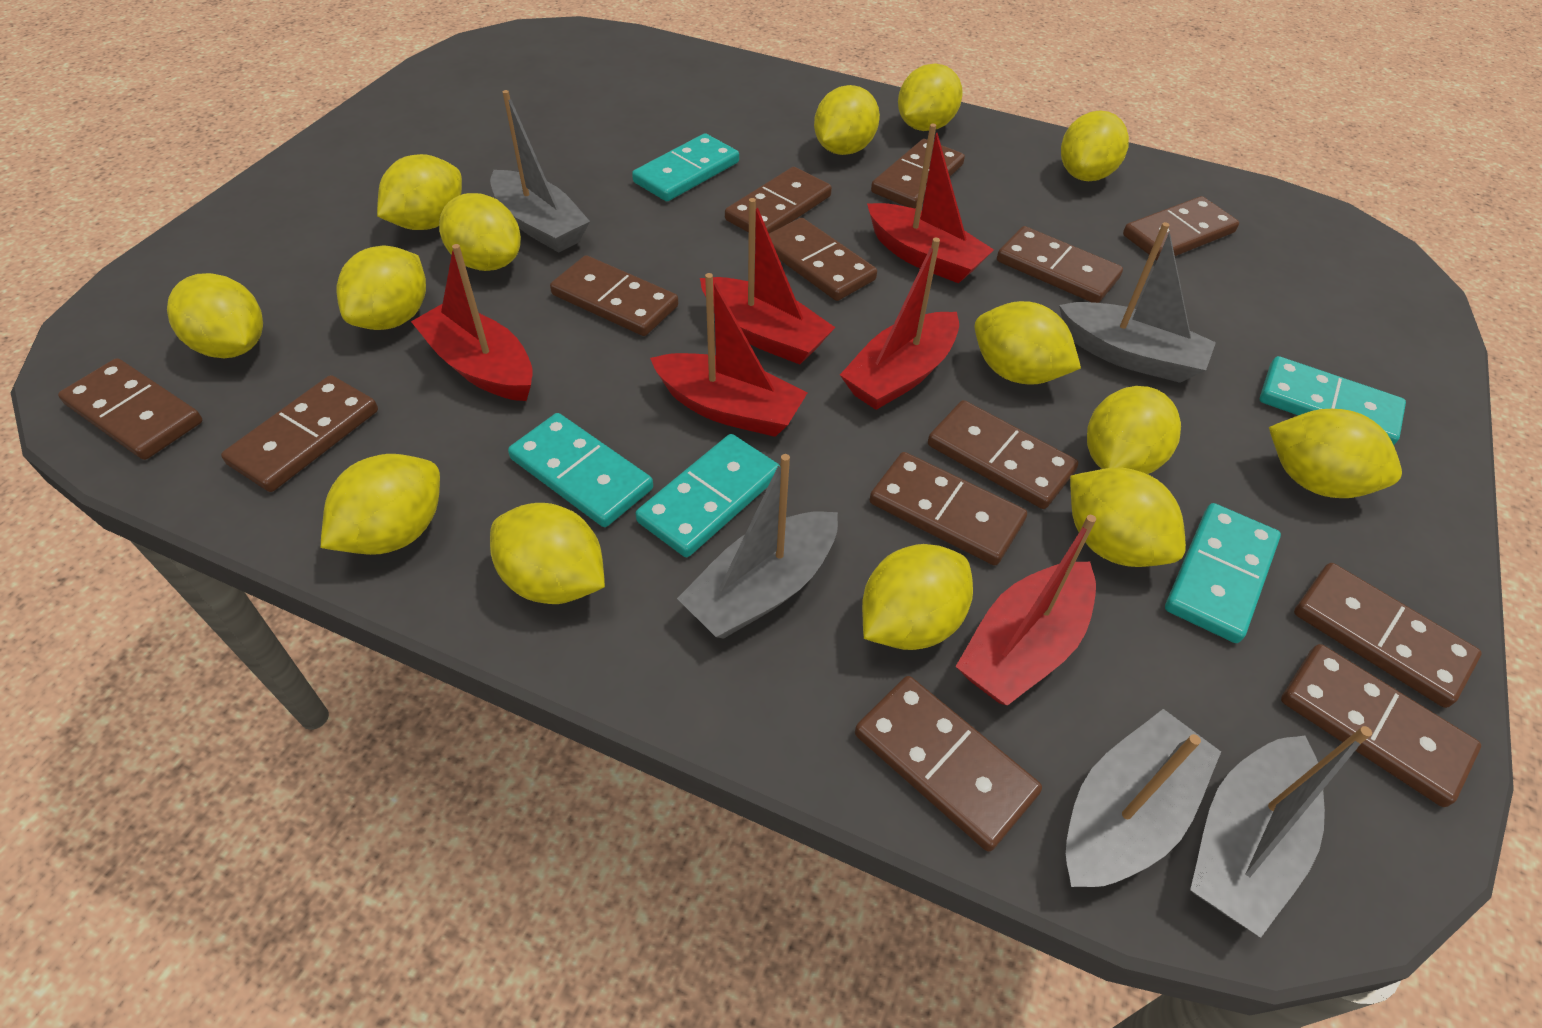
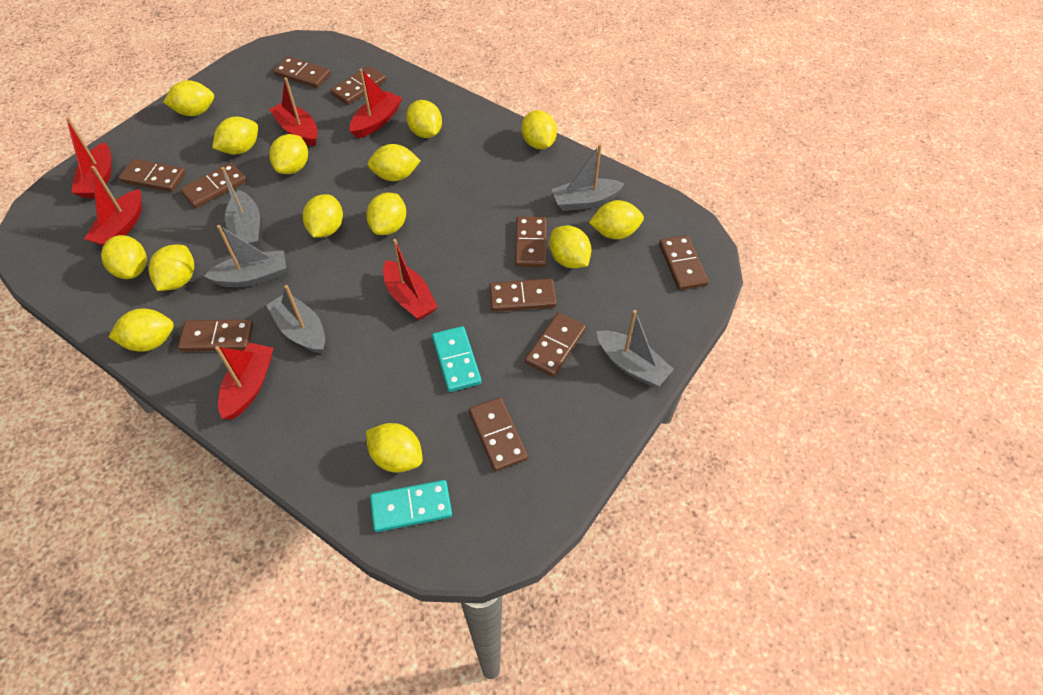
brown domino: [58,358,202,460] [221,375,378,492] [550,255,679,336] [725,167,832,233] [769,218,877,301] [855,676,1042,852] [870,452,1027,566] [871,139,965,208] [928,400,1078,509] [997,226,1123,303] [1123,196,1239,261] [1281,644,1481,807] [1294,563,1482,708] = 13 -> [118,159,186,192] [178,319,253,352] [180,163,247,208] [273,56,331,88] [330,66,386,105] [469,397,528,472] [489,279,557,312] [515,216,547,267] [525,312,586,377] [659,235,709,290] = 10
turquoise domino: [508,413,653,527] [632,133,739,201] [636,434,780,557] [1165,503,1281,643] [1260,356,1406,445] = 5 -> [370,480,452,532] [432,326,482,392] = 2

